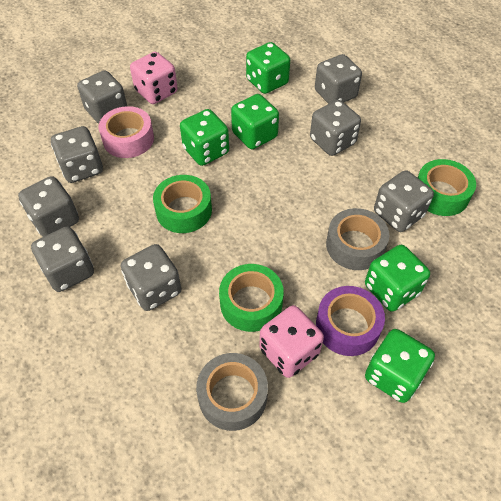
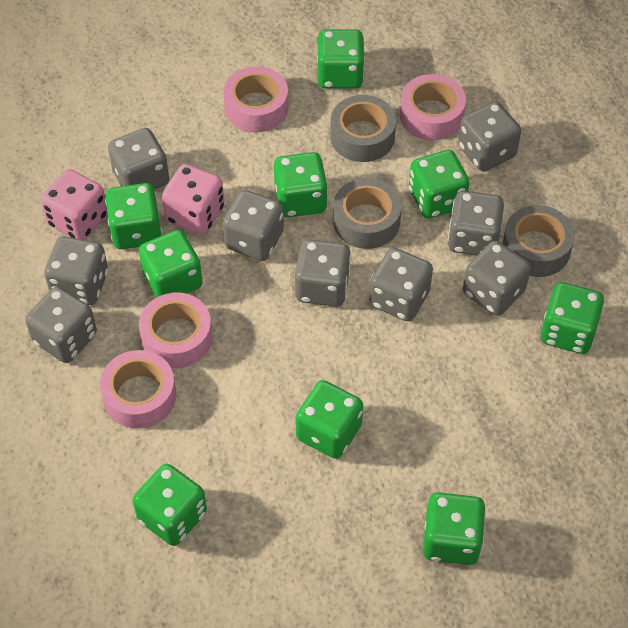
green dice: [180,109,229,166] [231,94,279,149] [246,42,290,94] [365,245,430,312] [365,329,435,403] = 5 -> [105,183,162,249] [133,464,207,546] [139,230,203,298] [274,152,328,217] [296,380,363,459] [317,29,365,89] [409,150,470,219] [423,492,486,565] [541,282,604,354] = 9
green tape: [153,175,212,233] [219,264,284,332] [417,159,476,216] = 3 -> none = 0
grey dice: [18,176,79,237] [31,227,94,292] [51,126,103,183] [77,71,127,124] [121,244,181,311] [310,100,361,156] [315,54,362,104] [374,170,434,232] = 8 -> [25,287,97,363] [44,236,108,305] [108,128,169,190] [223,190,284,261] [295,239,351,307] [369,248,433,321] [448,191,504,256] [458,102,521,171] [463,241,531,316] = 9
grey tape: [196,353,268,431] [326,208,389,270] = 2 -> [330,95,396,162] [333,178,402,249] [503,205,575,277] = 3
pink tape: [99,106,154,158] = 1 -> [100,350,176,428] [139,293,213,368] [223,66,288,132] [400,74,466,140] = 4
purple tape: [316,286,385,356] = 1 -> none = 0

